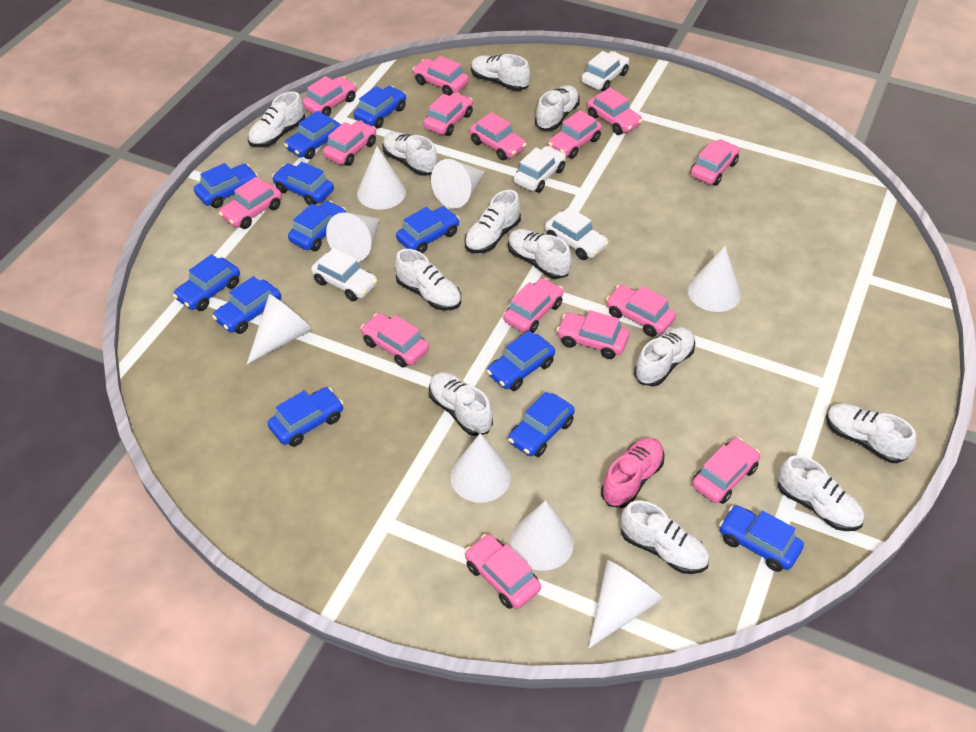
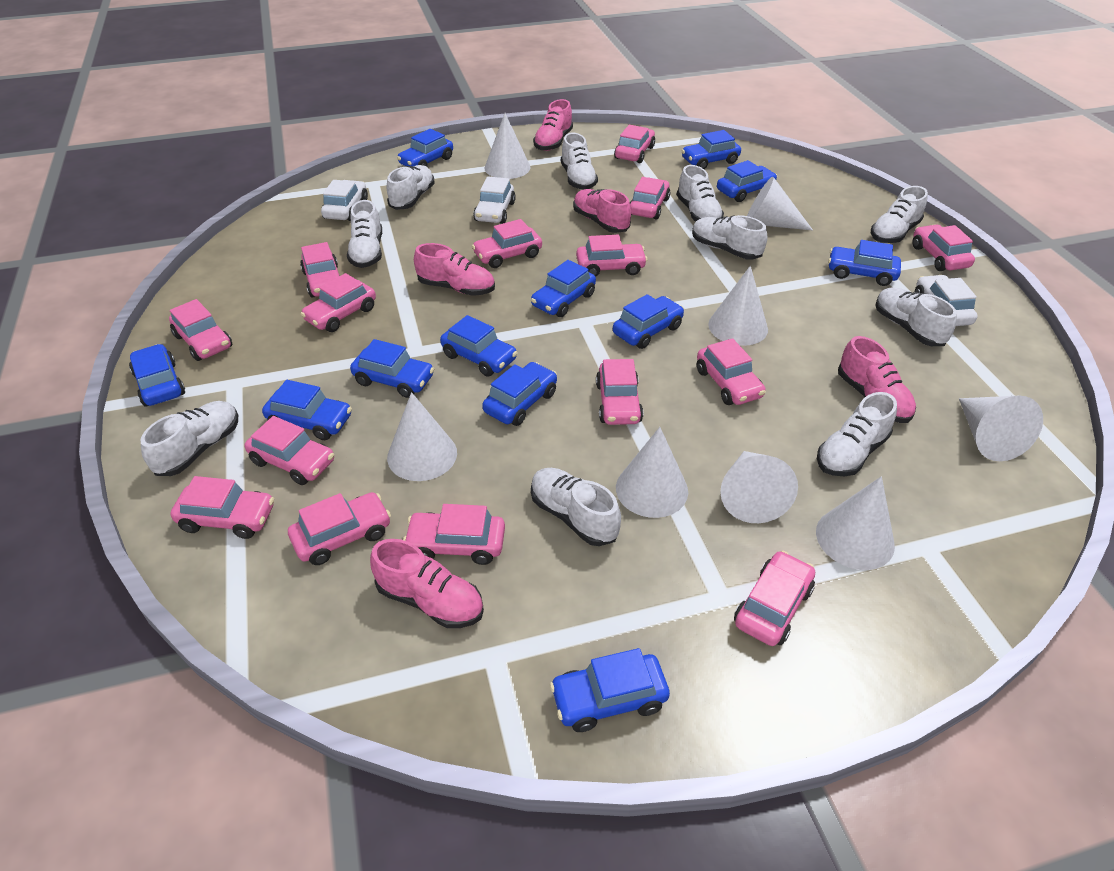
pink shoe: [601,438,664,508] = 1 -> [370,539,484,628] [414,243,495,296] [533,99,573,151] [573,189,631,233] [838,336,916,423] = 5
white car: [311,248,378,301] [514,146,566,192] [545,207,609,260] [581,51,629,91] = 4 -> [321,180,368,221] [473,176,516,224] [915,275,978,326] = 3
white shoe: [248,91,305,147] [382,132,438,176] [395,249,461,311] [429,372,493,436] [464,190,521,253] [471,54,530,91] [508,229,572,279] [535,85,580,131] [621,500,709,574] [634,327,695,386] [778,455,864,531] [826,403,916,463] = 12 -> [140,401,238,476] [347,200,382,268] [387,165,435,210] [531,468,621,546] [561,133,598,190] [677,165,724,221] [692,215,767,260] [817,392,897,476] [871,186,928,243] [876,287,957,346] = 10

